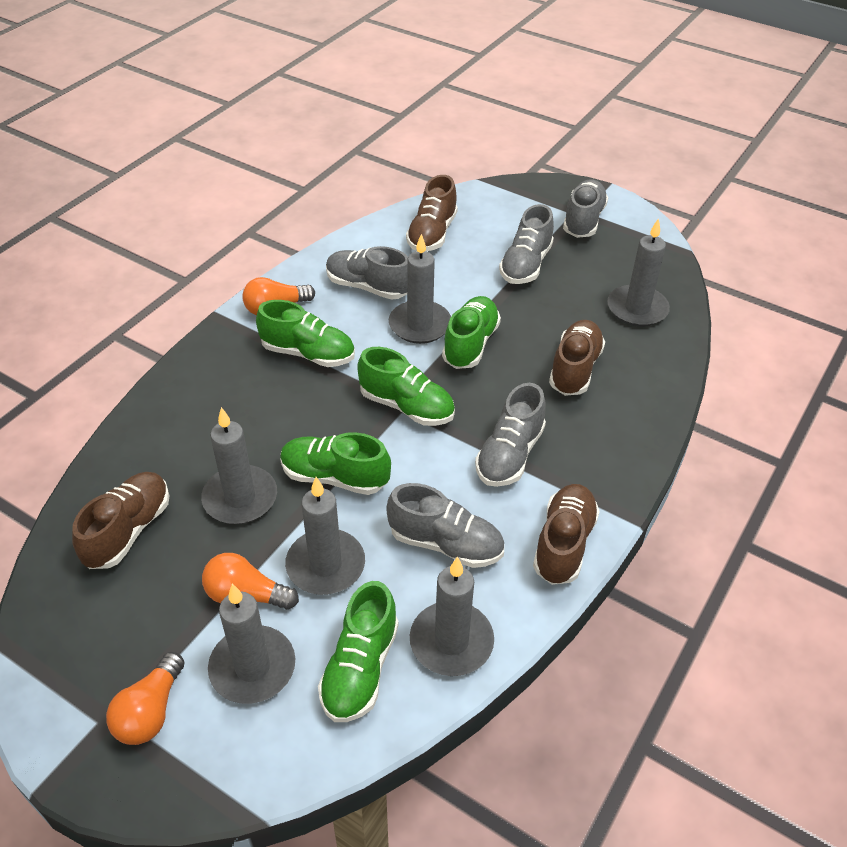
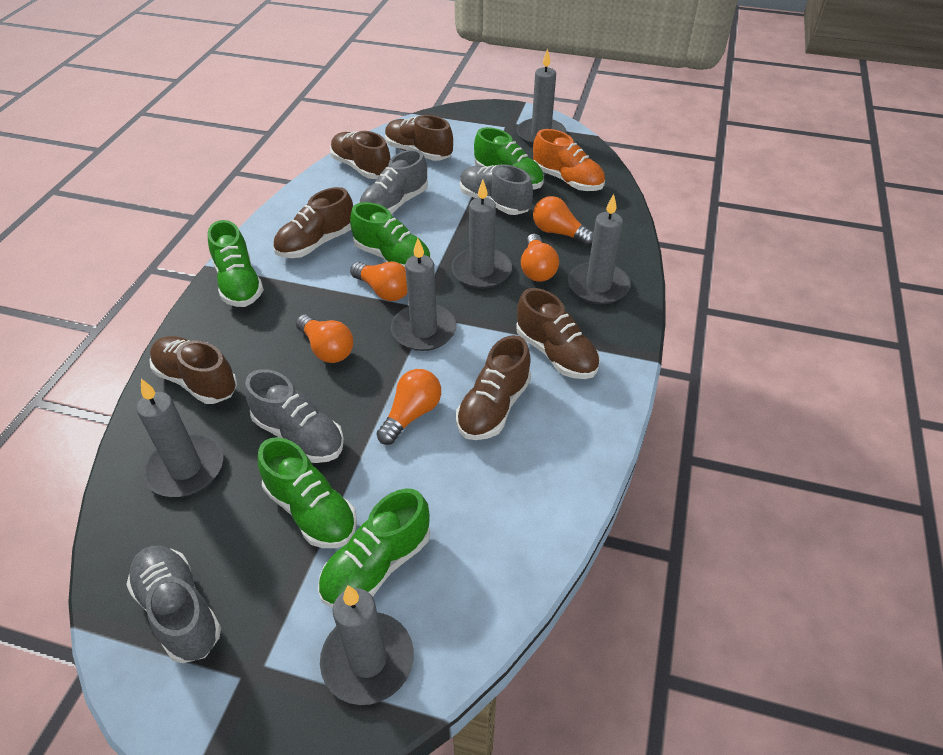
brown shoe: [72,472,169,569] [406,175,458,252] [533,484,600,585] [549,320,605,396] = 4 -> [149,336,237,404] [273,187,353,258] [330,131,391,179] [385,115,453,161] [456,335,531,440] [516,288,600,379] = 6
grey shoe: [326,246,408,300] [386,483,504,568] [475,383,546,487] [499,204,554,284] [563,179,608,238] = 5 -> [126,546,221,663] [245,369,344,463] [359,149,428,214] [460,164,533,215] = 4
orange light bulb: [106,652,185,745] [202,553,299,610] [242,277,315,315] = 3 -> [296,315,353,363] [350,262,407,301] [376,369,441,445] [521,234,559,282] [533,196,594,246] = 5
orange shoe: none = 0 -> [533,129,605,191] = 1

